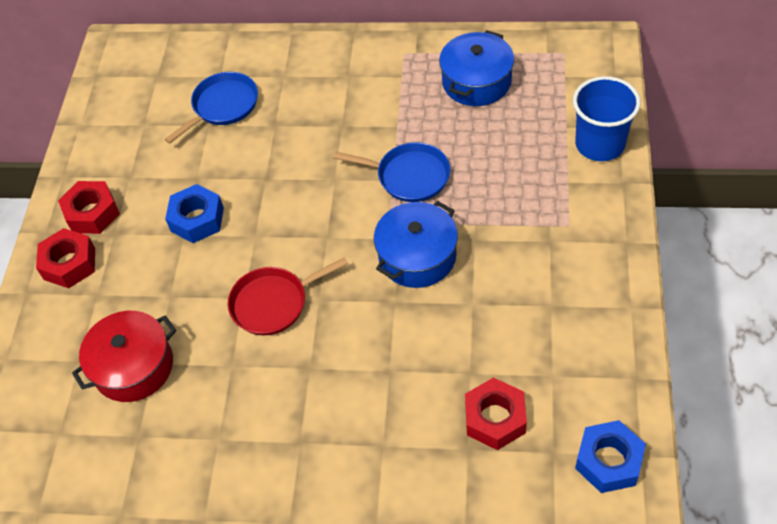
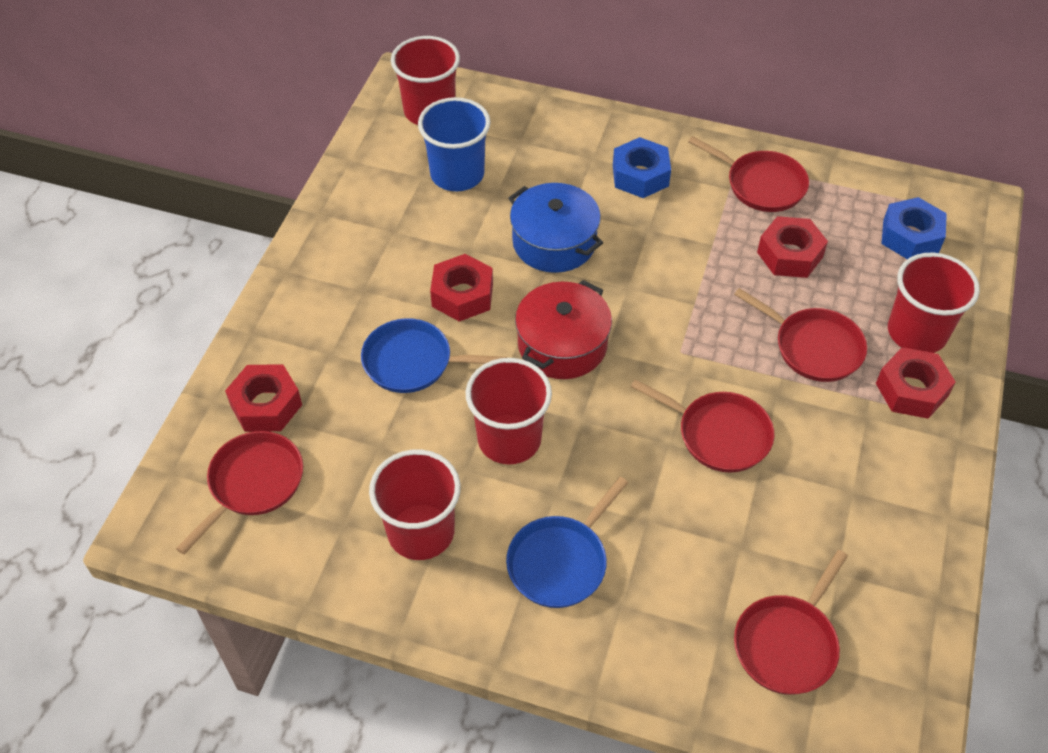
blue pot: [374,201,458,288] [439,30,514,106] = 2 -> [508,183,603,273] = 1
red cup: none = 0 -> [369,449,461,560] [391,36,460,125] [465,358,552,464] [888,253,980,353] = 4
red nut: [36,228,95,288] [58,181,120,234] [465,378,527,450] = 3 -> [225,364,302,432] [430,254,493,322] [757,216,828,278] [876,347,956,419] = 4
red pan: [228,257,348,335] = 1 -> [176,431,303,554] [630,379,775,472] [688,136,809,212] [734,288,867,382] [734,550,848,695] = 5

